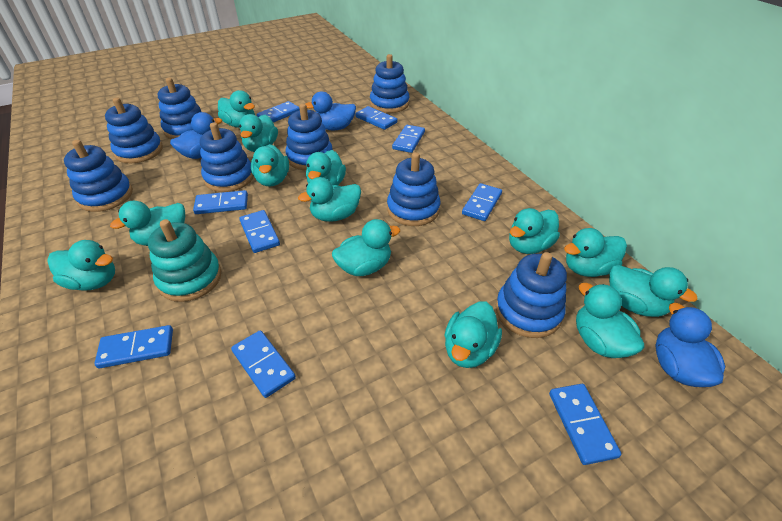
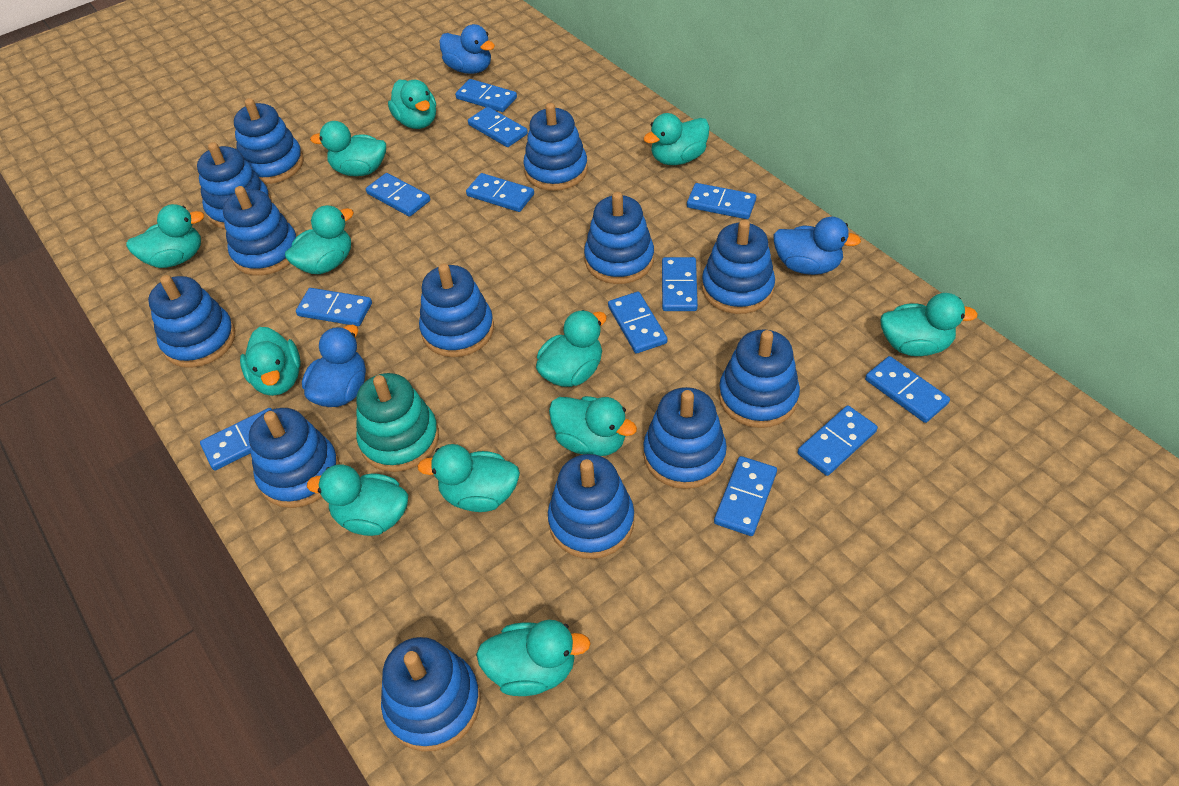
blue domino: [94,325,173,369] [193,190,248,214] [231,330,296,398] [239,210,280,253] [257,101,300,123] [355,106,397,130] [392,125,425,153] [462,183,502,221] [549,384,621,465] = 9 -> [200,408,272,471] [296,288,372,326] [366,173,430,217] [455,79,517,112] [466,173,534,212] [468,107,528,147] [608,292,668,354] [662,257,698,311] [687,183,756,219] [714,456,777,536] [797,405,878,476] [865,356,950,423] = 12
blue stacking toy: [64,140,133,212] [105,98,163,163] [158,78,201,139] [200,122,253,192] [286,104,333,170] [370,54,409,113] [387,152,441,226] [495,252,567,338] = 8 -> [148,275,235,368] [197,142,272,229] [223,186,297,276] [234,98,304,184] [249,408,340,508] [381,637,481,752] [419,263,494,357] [523,103,588,191] [548,454,634,559] [584,192,654,284] [643,387,727,489] [702,220,775,314] [719,329,800,428] = 13
turquoise duck: [47,240,115,291] [110,201,185,246] [218,90,255,128] [239,114,278,152] [251,144,289,186] [298,177,361,222] [306,150,346,185] [332,219,400,276] [444,302,502,368] [509,208,560,254] [564,228,627,277] [576,283,644,358] [609,265,698,317] = 13 -> [126,204,204,268] [240,327,301,396] [285,205,354,274] [307,464,408,536] [310,121,386,176] [388,80,436,129] [417,444,520,512] [476,620,591,696] [536,310,607,387] [549,396,637,456] [643,113,710,165] [880,293,978,356] = 12

